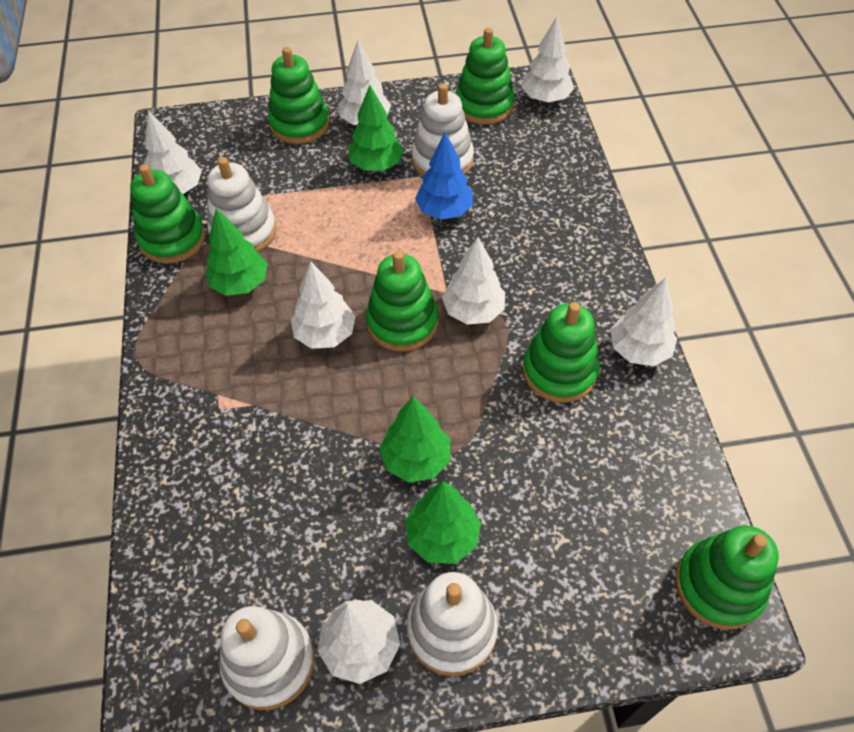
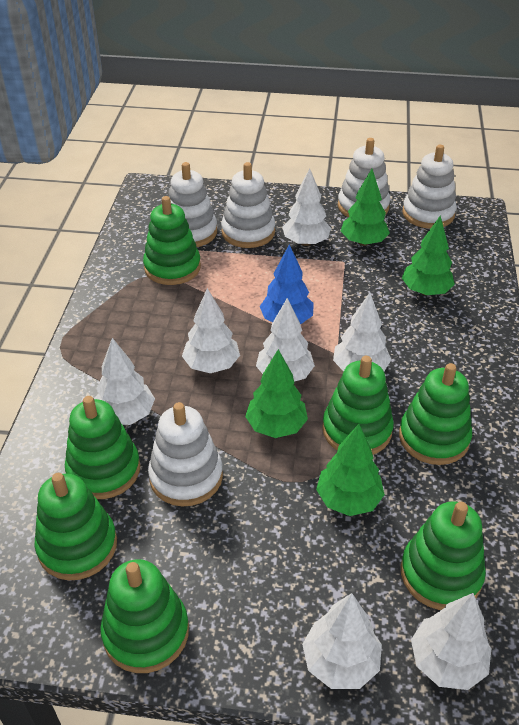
green stacking toy: [130,164,205,264] [268,47,330,144] [366,251,438,351] [455,28,515,125] [523,302,600,403] [675,525,779,630] = 6 -> [34,473,117,580] [65,396,140,499] [100,559,189,673] [143,196,201,285] [322,356,394,455] [399,363,472,465] [401,501,486,610] = 7
white stacking toy: [207,157,276,252] [219,606,315,710] [407,572,498,676] [412,83,474,176] = 4 -> [148,402,223,507] [169,162,217,247] [221,162,275,248] [338,138,390,218] [402,145,457,229] = 5

